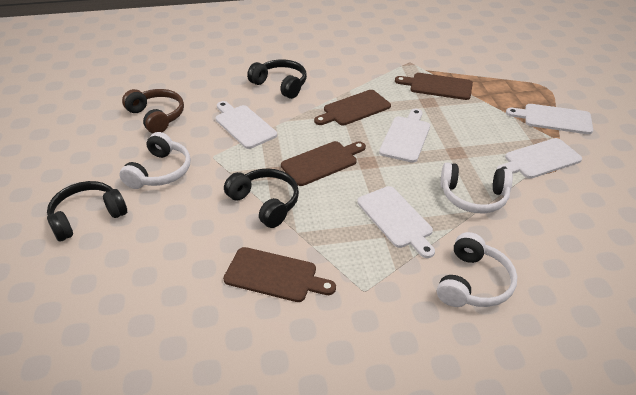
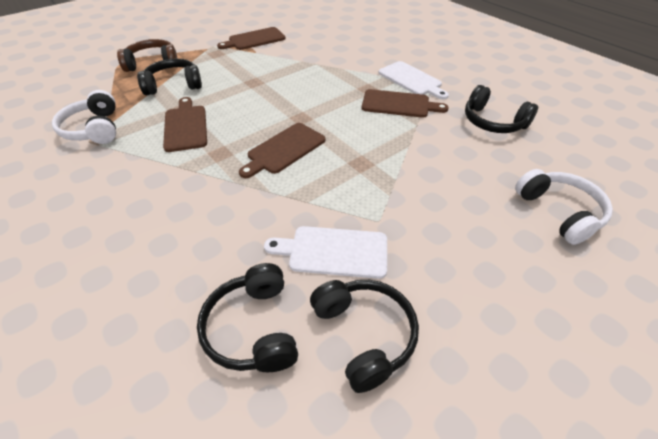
black headphones: [47,181,127,241] [224,168,299,228] [247,59,307,99] = 3 -> [137,59,202,95] [197,263,298,372] [310,280,419,393] [465,85,538,133] = 4
white cutting board: [216,101,277,149] [357,186,435,258] [379,109,430,163] [496,138,582,178] [506,104,593,134] = 5 -> [264,226,387,279] [378,61,449,100] = 2
white headphones: [119,132,191,189] [437,232,517,307] [440,162,513,213] = 3 -> [52,90,116,144] [515,169,613,245] = 2

